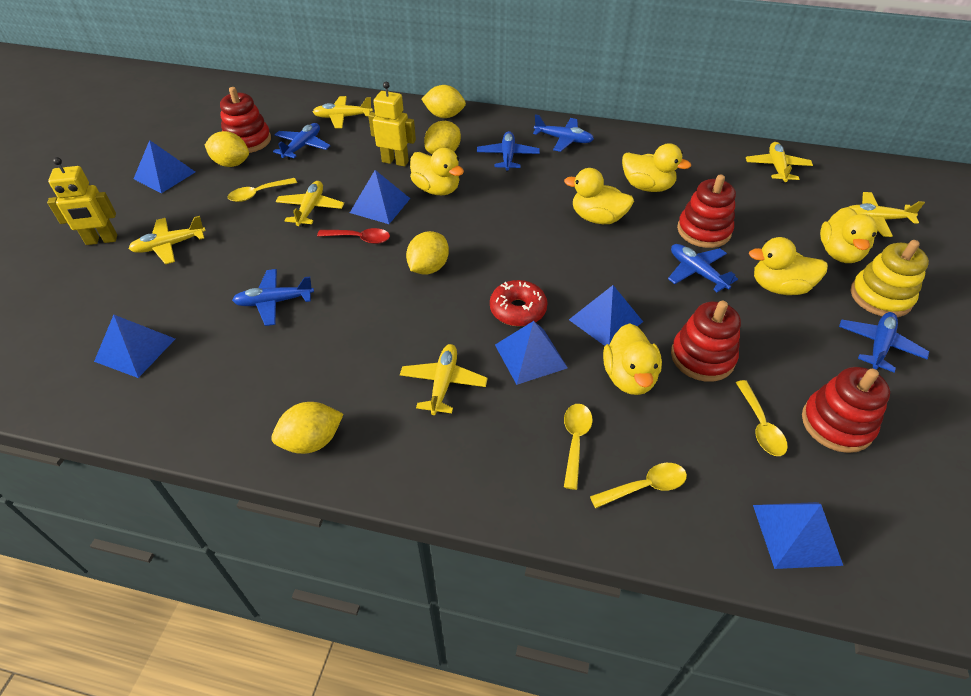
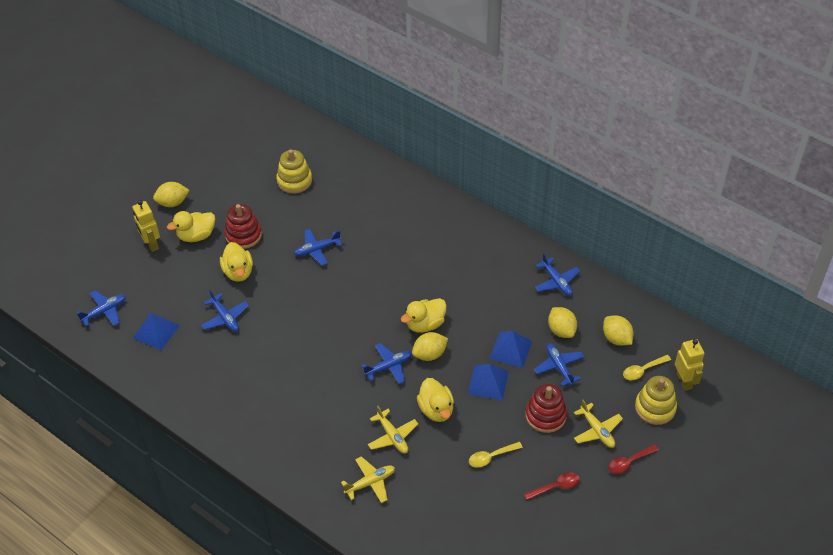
blue pyramid: [94,315,175,378] [134,140,195,193] [350,170,411,224] [495,321,568,385] [569,285,643,346] [753,502,843,569] = 6 -> [133,313,180,350] [468,364,509,400] [490,331,532,368] = 3
red donut: [490,280,547,326] = 1 -> none = 0
red spoon: [317,228,390,244] = 1 -> [524,472,580,500] [608,444,659,474] = 2
red stacking toy: [220,87,271,153] [671,301,741,382] [677,174,736,248] [802,367,890,453] = 4 -> [225,204,262,249] [526,384,567,433] = 2
yellow duck: [410,148,464,195] [564,168,634,224] [603,323,662,395] [622,143,691,192] [749,237,828,295] [820,207,878,263] = 6 -> [167,211,215,242] [220,242,253,282] [401,298,447,333] [417,378,454,422] = 4
yellow lemon: [205,131,249,167] [271,402,343,454] [406,231,449,274] [421,85,466,118] [424,121,461,155] = 5 -> [153,182,189,207] [412,332,448,361] [548,307,577,338] [603,315,634,346] = 4
yellow plane: [129,216,206,264] [276,181,344,227] [313,96,373,128] [400,344,488,415] [746,142,813,183] [849,192,925,237] = 6 -> [341,456,395,503] [368,406,418,453] [574,400,623,448] = 3
yellow spoon: [228,178,297,202] [564,404,593,490] [590,463,687,508] [735,380,788,456] = 4 -> [469,442,523,468] [623,355,671,380] = 2
yellow stacking toy: [851,240,929,317] = 1 -> [276,150,312,194] [635,376,677,425] = 2

